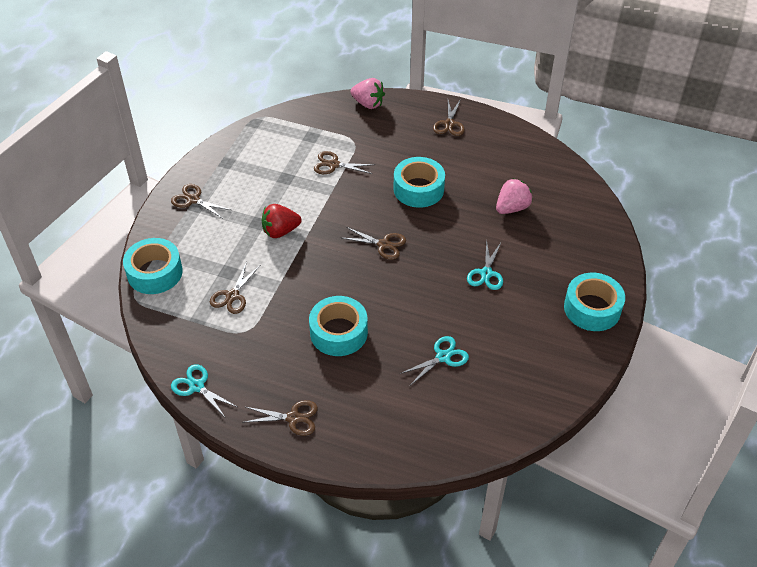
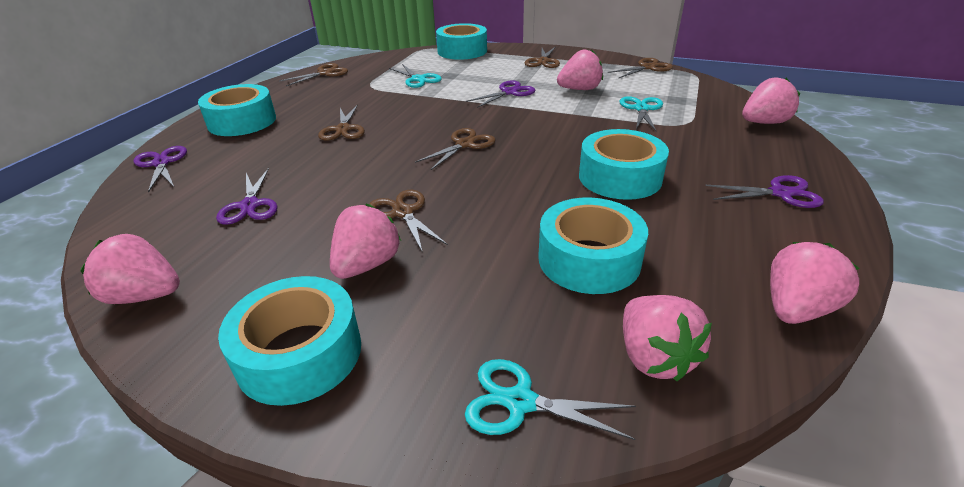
pink strawberry: [350,78,385,109] [496,178,532,214] = 2 -> [81,234,180,304] [330,204,401,279] [557,49,603,90] [623,295,712,381] [742,77,800,124] [770,242,860,324] = 6
purple scissors: none = 0 -> [133,146,187,192] [216,168,278,225] [466,80,535,108] [705,175,824,208] = 4
red strawberry: [262,204,302,238] = 1 -> none = 0
turquoise tape: [123,238,183,294] [309,296,368,356] [394,157,445,208] [564,273,625,331] = 4 -> [198,84,276,136] [218,276,361,406] [436,23,487,60] [538,198,648,294] [579,129,669,200] = 5

